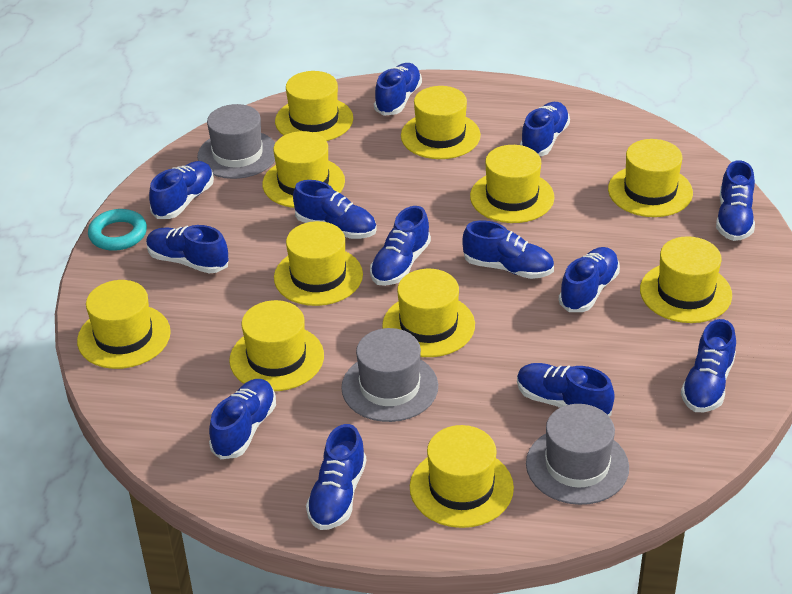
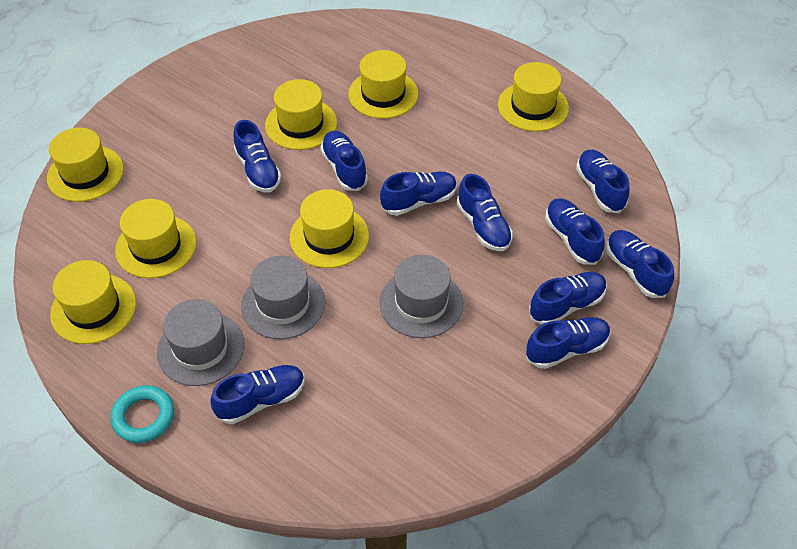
blue shoe: [146,225,229,274] [149,161,214,219] [209,379,276,459] [293,180,377,239] [306,424,366,530] [370,206,431,286] [374,63,422,116] [462,221,554,279] [517,363,615,416] [520,102,570,156] [559,247,620,312] [681,319,736,412] [716,160,755,241] = 13 -> [210,365,305,424] [234,120,281,192] [320,130,368,191] [380,171,457,216] [457,174,513,251] [526,317,611,369] [529,272,607,325] [545,198,605,265] [576,150,630,213] [606,230,674,298] = 10
yellow hat: [77,280,171,369] [229,300,324,391] [262,131,345,208] [274,221,363,306] [275,71,353,141] [382,269,475,357] [401,86,481,159] [410,425,514,528] [470,145,555,223] [608,139,693,217] [640,236,732,323] = 11 -> [47,128,124,202] [50,260,136,344] [115,199,196,278] [265,79,337,150] [290,189,369,268] [348,50,418,119] [498,62,569,132] = 7

